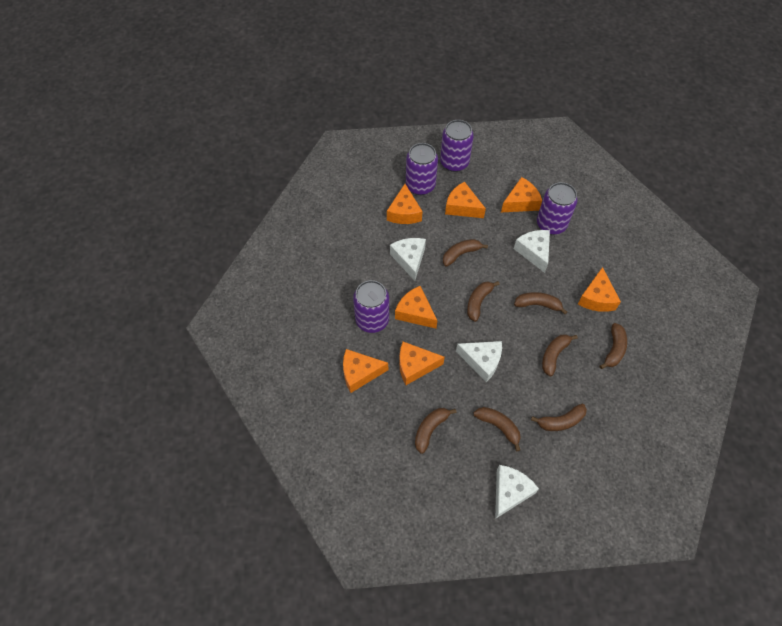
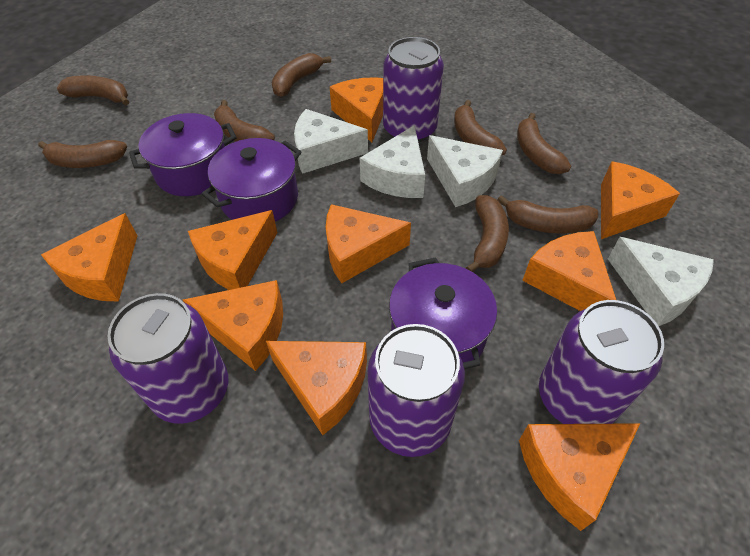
orange cheese: [343,349,388,393] [387,184,423,224] [395,286,438,328] [399,342,445,385] [445,181,486,218] [501,177,542,212] [578,267,621,312] = 7 -> [41,213,137,302] [183,280,283,371] [188,210,278,290] [266,341,367,435] [326,204,411,283] [330,77,383,142] [519,423,640,531] [522,231,616,311] [601,161,680,239] = 9
purple pot: none = 0 -> [129,113,237,196] [202,138,301,221] [389,257,497,370] = 3

